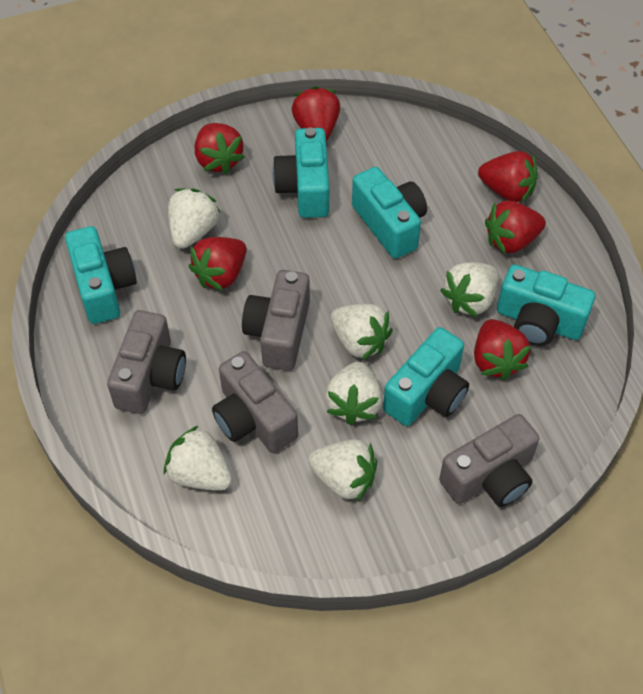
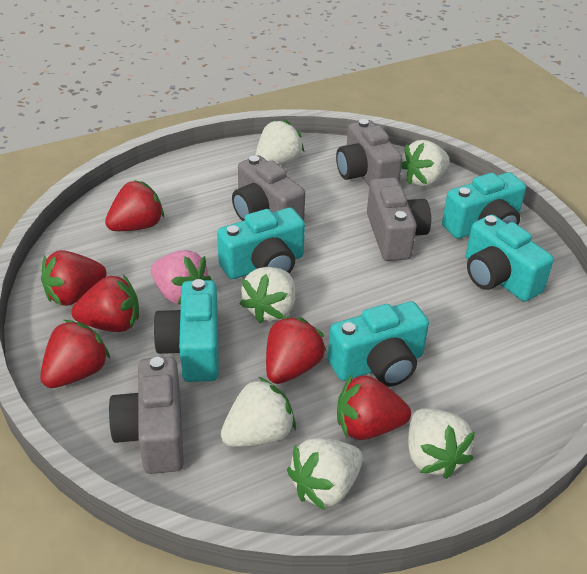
pink strawberry: none = 0 -> [151,250,211,305] = 1

